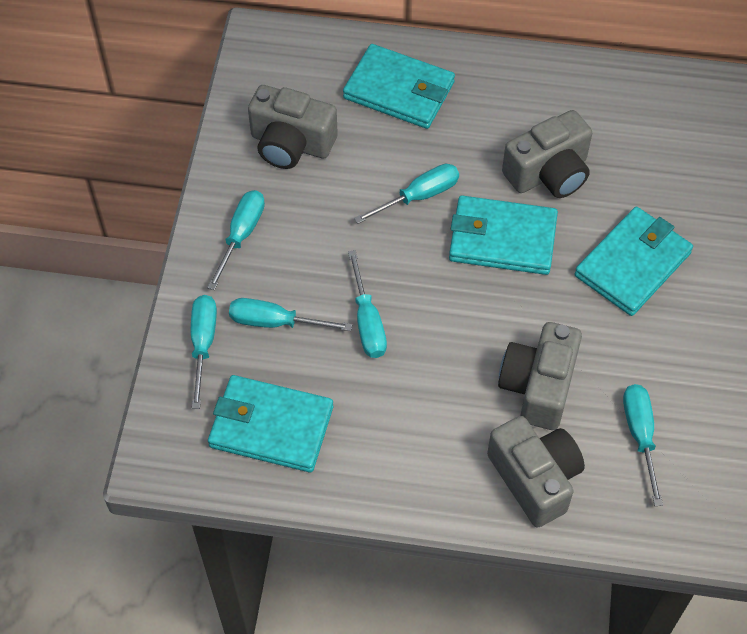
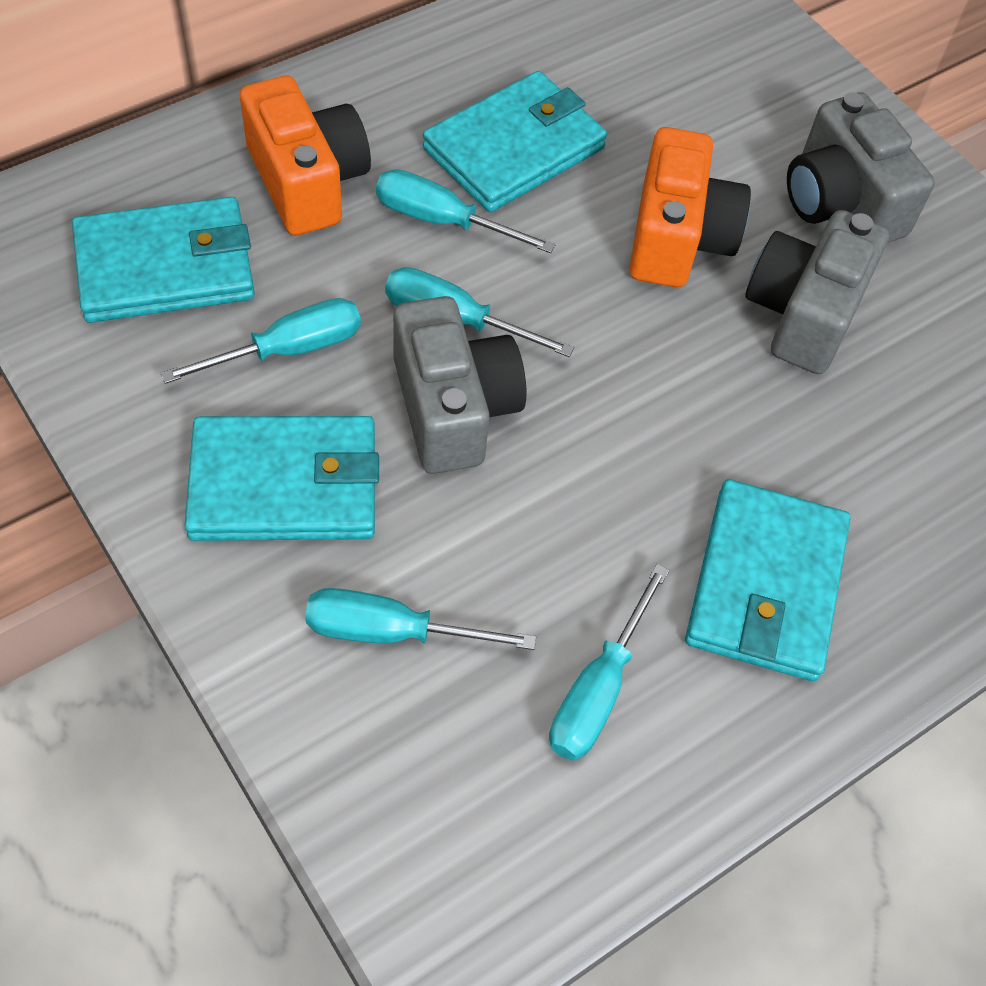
grey camera: [248,85,338,169] [487,416,585,528] [498,322,582,430] [502,110,592,198] = 4 -> [393,296,527,474] [746,210,889,374] [787,92,935,243] = 3
orange camera: none = 0 -> [240,76,371,236] [630,127,751,287] = 2
turquoise screwdriver: [191,295,217,409] [207,190,265,290] [229,298,352,331] [348,250,387,358] [354,164,459,224] [623,384,663,506] = 6 -> [160,298,361,384] [305,588,536,650] [376,169,556,253] [385,267,574,357] [549,564,669,761] = 5

